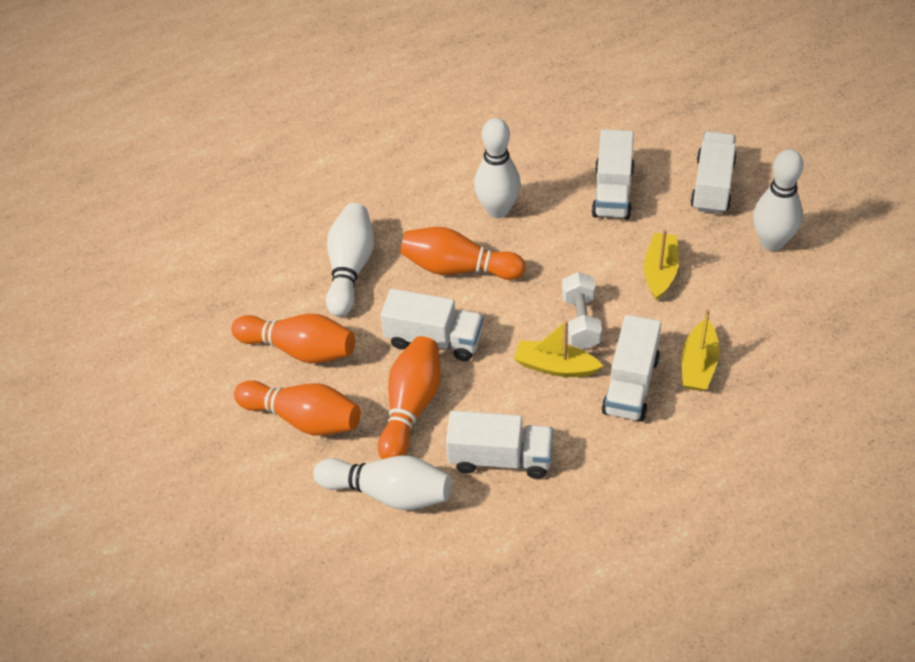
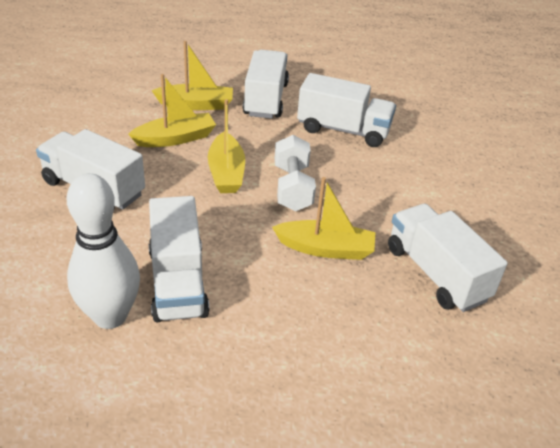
orange bowling pin: [231,314,355,363] [234,380,361,436] [378,336,441,459] [400,227,526,280] = 4 -> none = 0
white bowling pin: [313,455,452,510] [326,203,374,317] [474,118,521,218] [753,149,804,251] = 4 -> [67,173,140,329] = 1
yellow boat: [514,321,603,377] [644,229,679,300] [682,309,719,391] = 3 -> [128,74,216,147] [151,41,233,110] [208,99,245,193] [272,177,376,260] = 4

